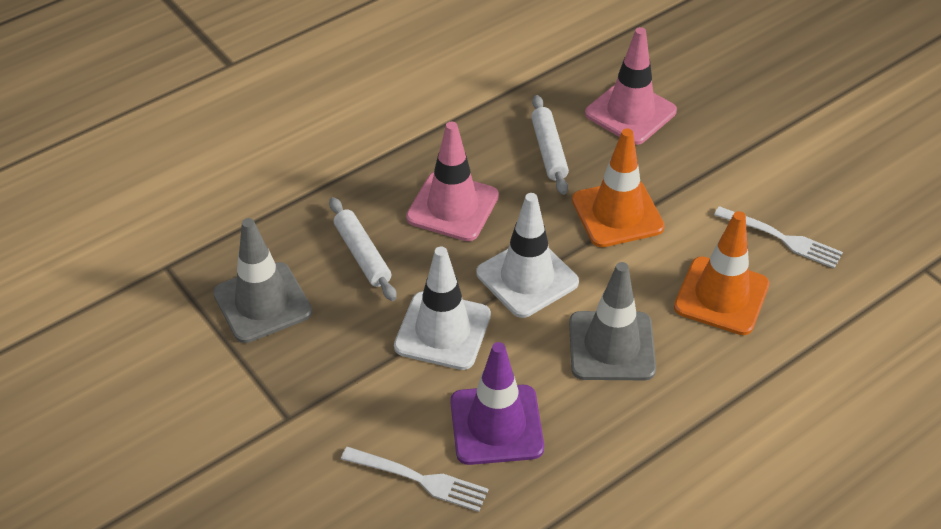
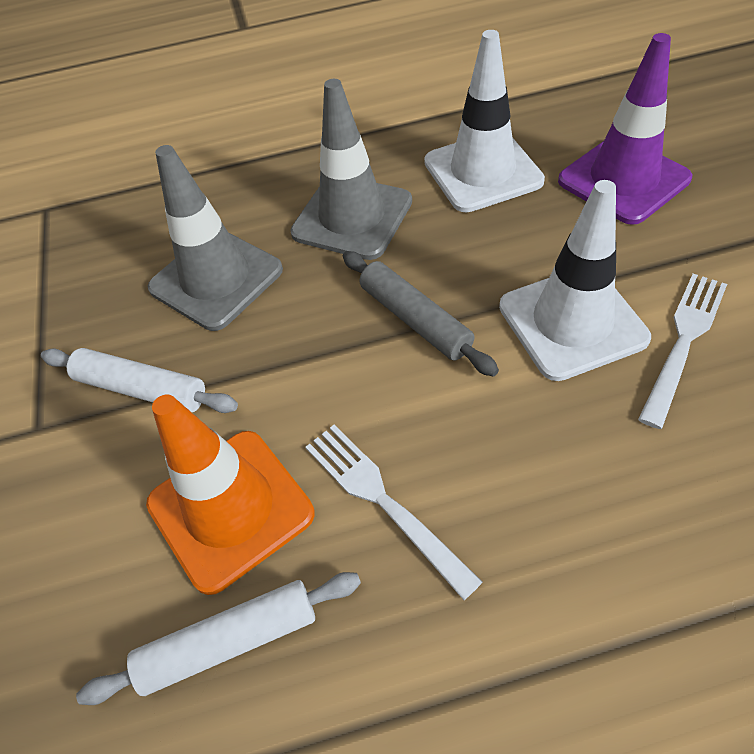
grey rolling pin: none = 0 -> [343,251,499,376] = 1
orange traffic cone: [572,128,665,247] [674,211,770,335] = 2 -> [146,394,315,595] = 1
pink traffic cone: [406,122,499,241] [585,27,677,145] = 2 -> none = 0

